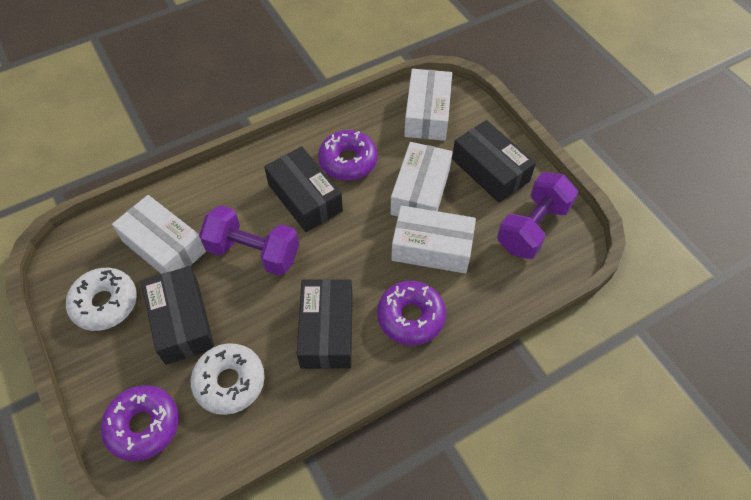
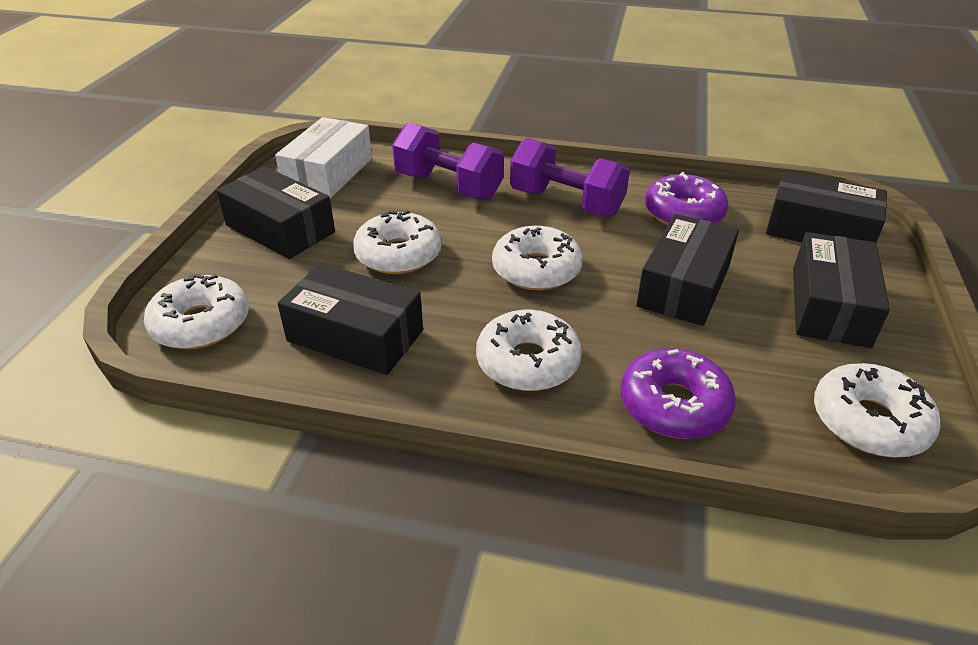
black box: [141,266,215,365] [264,146,343,232] [297,279,353,369] [452,120,536,203] = 4 -> [216,166,335,259] [277,263,423,375] [636,214,739,326] [766,171,887,242] [793,232,890,348] = 5
purple donut: [101,385,179,461] [318,130,378,180] [377,281,446,345] = 3 -> [620,348,736,439] [645,172,729,225] = 2
white box: [112,195,206,274] [390,142,453,217] [391,205,476,274] [404,69,452,141] = 4 -> [275,117,372,199] = 1
white donut: [66,268,137,331] [191,343,265,415] = 2 -> [144,274,249,349] [353,210,442,274] [476,310,582,391] [492,226,583,291] [814,363,940,458] = 5

